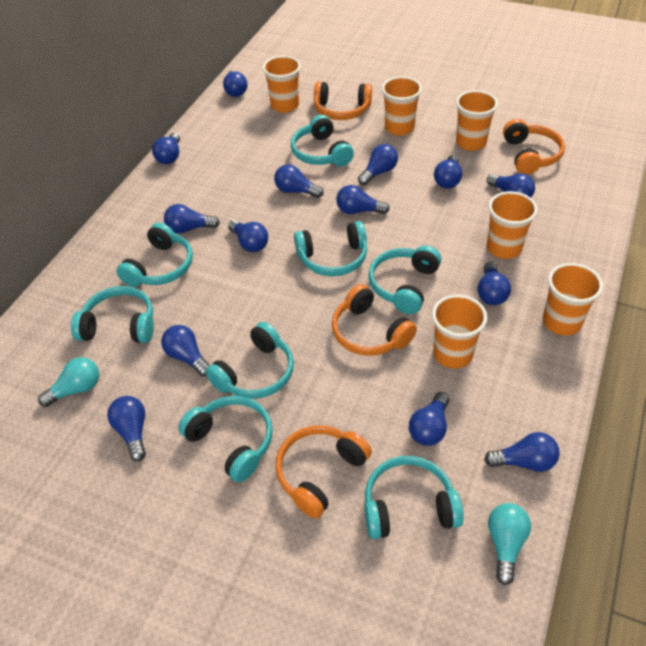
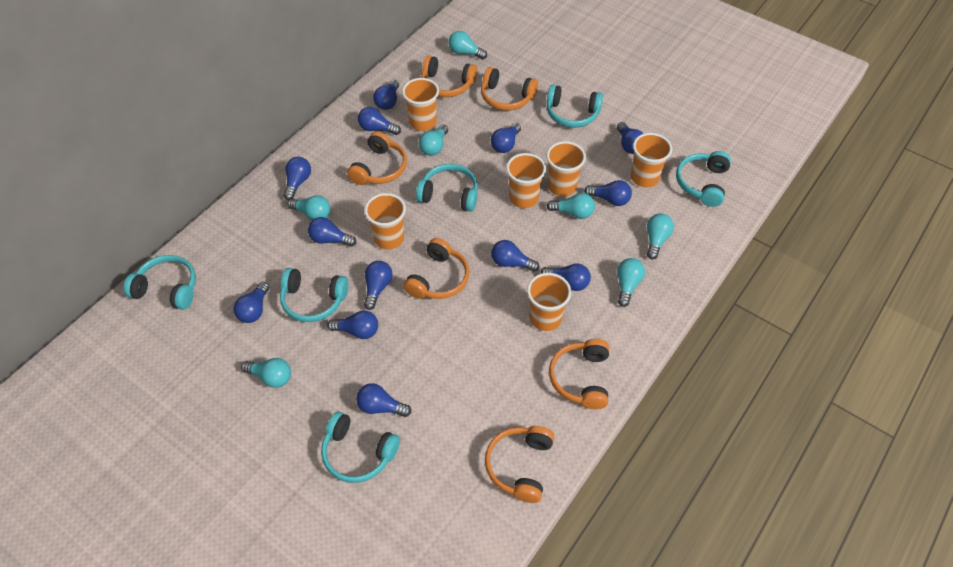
blue light bulb: [107,396,146,461] [152,133,180,164] [161,325,210,376] [164,204,220,234] [223,70,247,97] [228,220,268,252] [274,164,324,198] [336,185,390,214] [358,144,398,185] [409,392,449,446] [434,155,462,188] [477,262,511,305] [484,432,560,472] [487,173,535,198] = 14 -> [233,282,269,323] [283,157,311,200] [308,217,356,247] [327,311,378,339] [356,383,411,417] [358,107,401,135] [364,261,393,310] [373,80,399,110] [491,123,521,153] [491,240,539,272] [541,263,591,291] [584,180,632,206] [617,122,643,154] = 13
orange headphones: [275,425,372,519] [314,82,372,120] [332,284,417,356] [503,119,565,175] = 4 -> [347,131,407,185] [404,238,469,299] [421,55,477,97] [481,67,538,110] [485,426,554,503] [549,339,609,409] = 6
turquoise headphones: [71,286,154,343] [116,223,193,287] [178,396,273,482] [205,322,294,399] [291,115,354,166] [294,221,367,276] [364,456,464,539] [368,246,441,314] = 8 -> [123,255,196,310] [280,268,348,322] [321,412,400,483] [416,164,478,211] [547,85,603,128] [676,151,731,207] = 6
turquoise light bulb: [38,357,99,407] [488,503,531,585] = 2 -> [241,358,291,388] [287,195,330,220] [419,124,448,156] [448,31,487,59] [547,193,595,219] [617,258,645,307] [647,213,674,259] = 7

